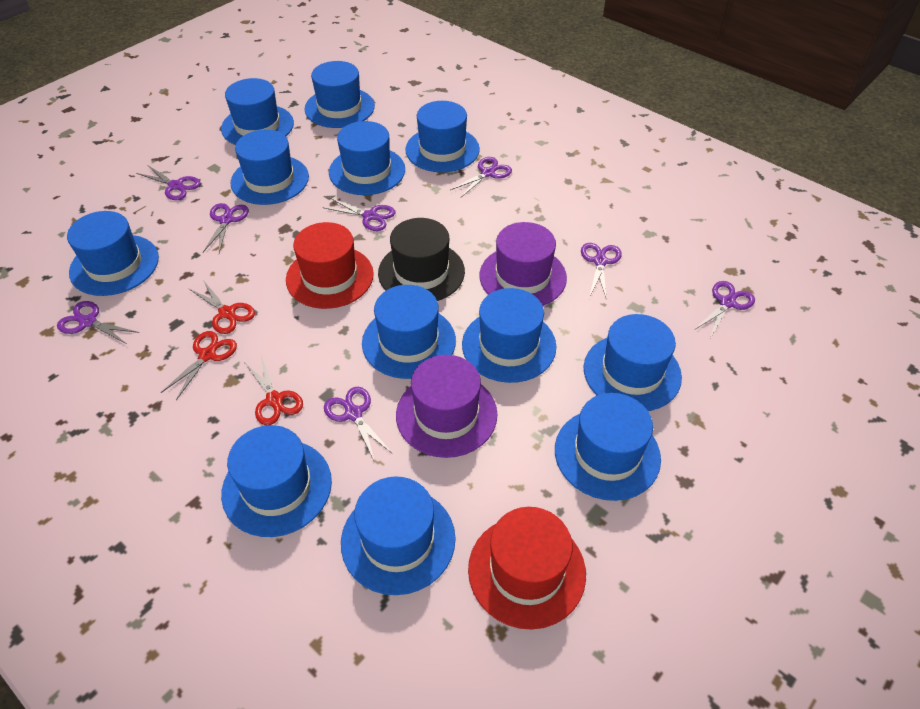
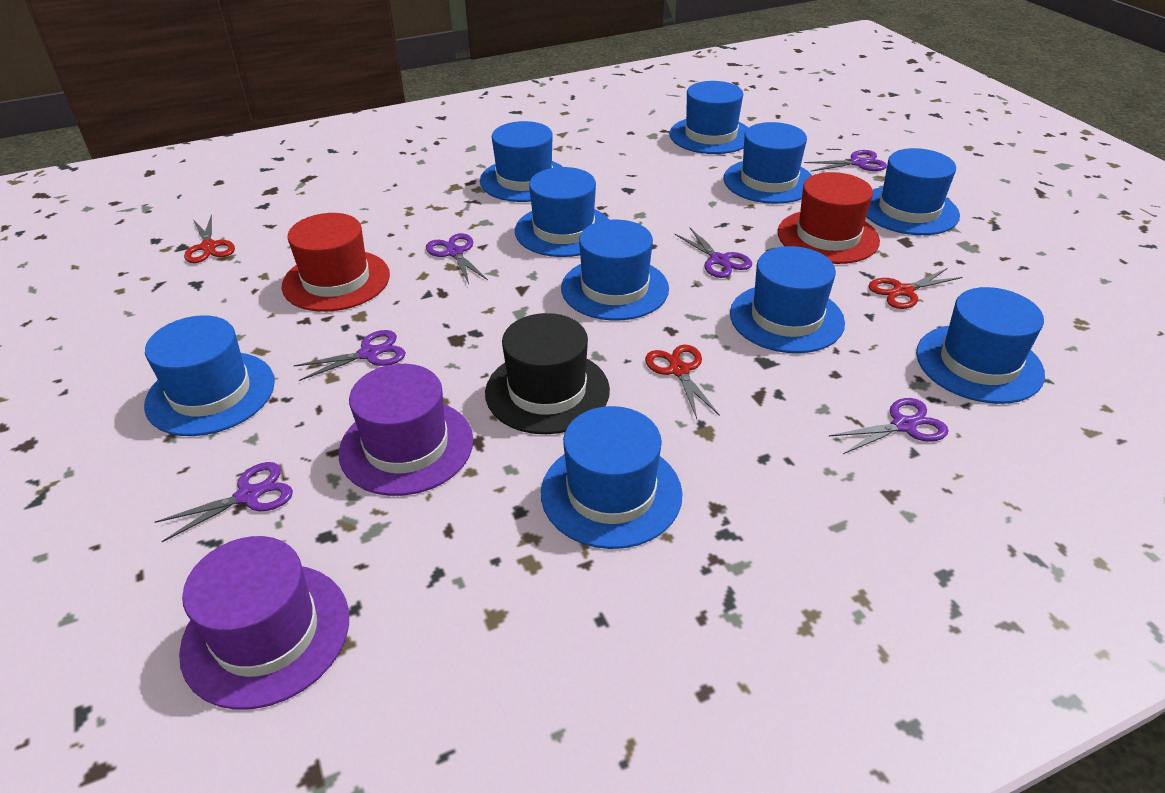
blue hat: [67,211,159,296] [221,78,294,145] [221,425,332,537] [231,130,309,205] [304,61,375,128] [329,121,405,195] [341,476,456,595] [362,285,456,379] [405,101,480,172] [462,288,557,383] [555,393,661,501] [584,314,682,411] = 12 -> [144,315,275,436] [480,121,563,202] [515,167,609,257] [541,406,683,549] [561,219,669,321] [670,81,748,154] [724,122,812,204] [730,246,845,353] [866,148,960,235] [916,287,1045,404] = 10
purple scissors: [57,301,139,344] [136,165,201,200] [203,203,249,253] [323,198,395,231] [324,387,393,462] [450,157,512,197] [581,243,622,297] [694,281,755,337] = 8 -> [155,462,293,542] [294,330,406,381] [426,233,488,284] [674,228,752,278] [804,150,887,172] [829,398,948,454] = 6

